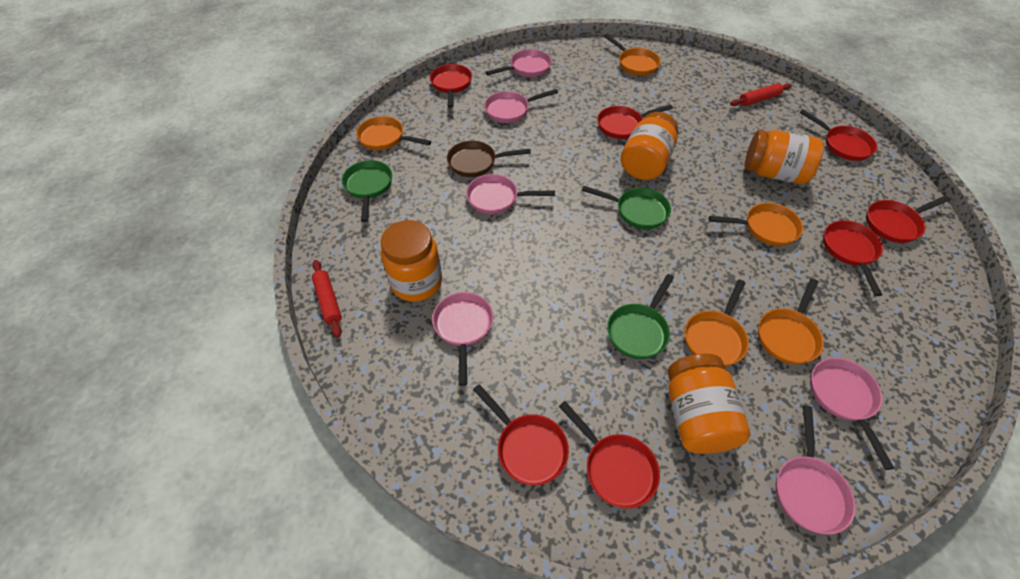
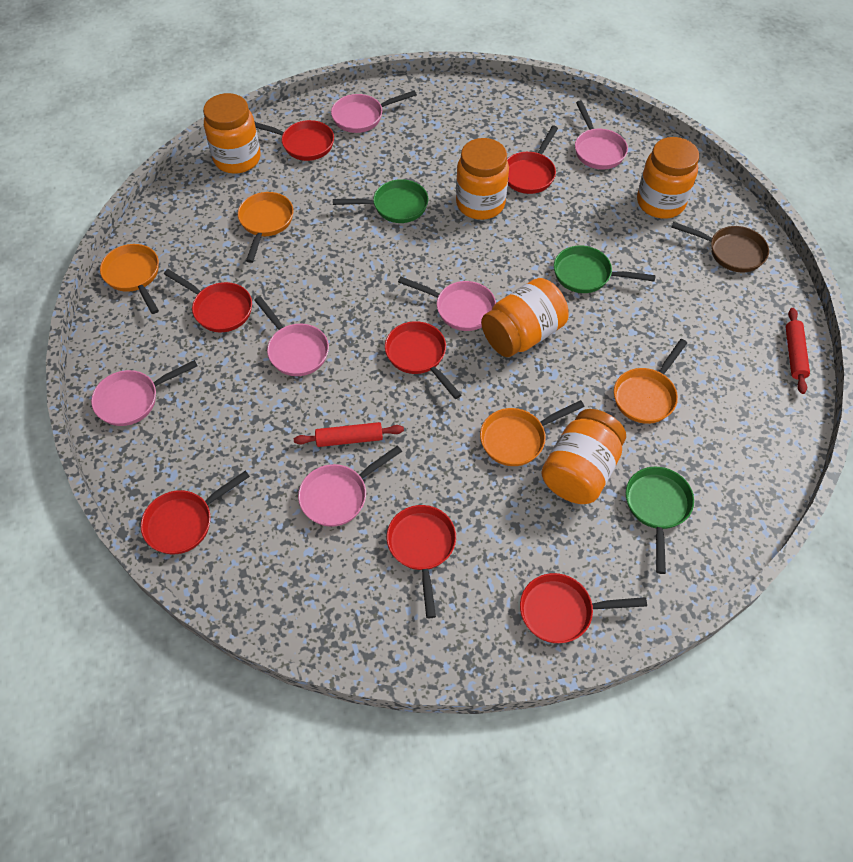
orange jar: [381,220,442,302] [621,112,678,180] [668,354,750,454] [745,130,824,184] = 4 -> [203,93,260,174] [456,138,509,220] [481,278,569,357] [541,409,626,504] [637,137,699,218] = 5
orange pan: [356,116,431,150] [604,34,661,76] [685,279,749,366] [709,203,803,246] [758,278,824,364] = 5 -> [100,244,159,314] [238,192,294,263] [480,400,585,466] [614,339,687,424] = 4

